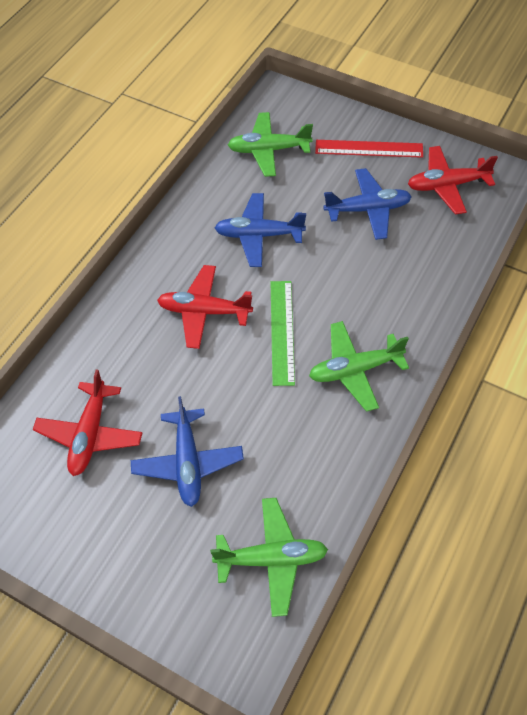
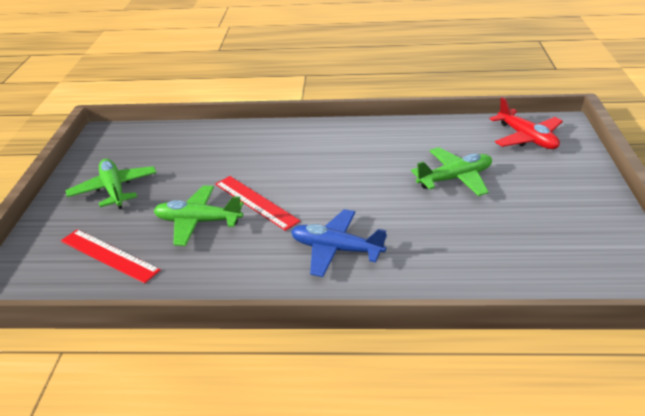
blue plane: [131,396,244,507] [215,193,306,267] [323,168,412,240] = 3 -> [291,209,387,277] = 1
green ruler: [271,281,295,386] = 1 -> none = 0
red plane: [33,369,142,476] [157,265,253,349] [408,146,498,214] = 3 -> [490,97,563,149] = 1
red ruler: [315,140,423,158] = 1 -> [61,229,161,284] [215,176,301,231] = 2

